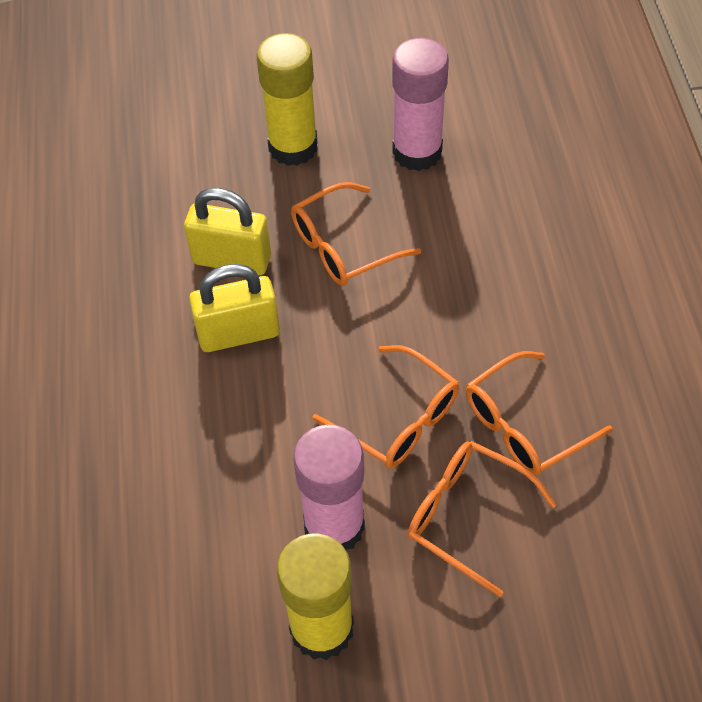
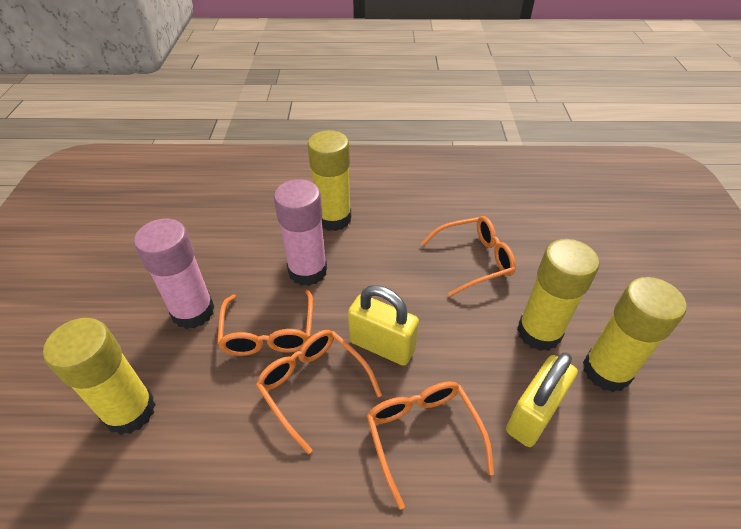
yellow glue stick: [257,33,318,166] [277,533,354,660] = 2 -> [43,318,156,435] [308,130,351,231] [517,239,599,351] [583,277,687,392] = 4

